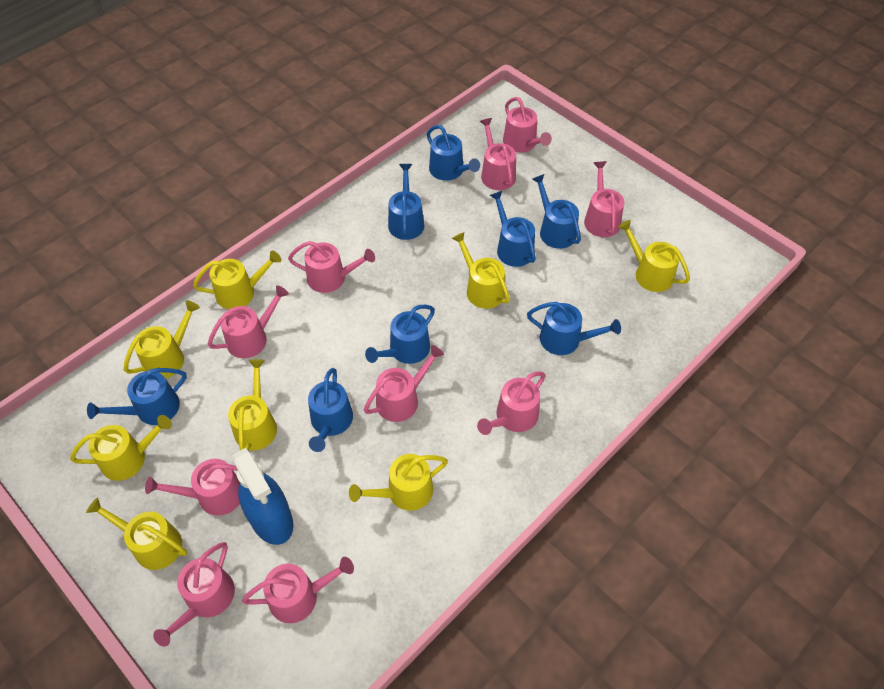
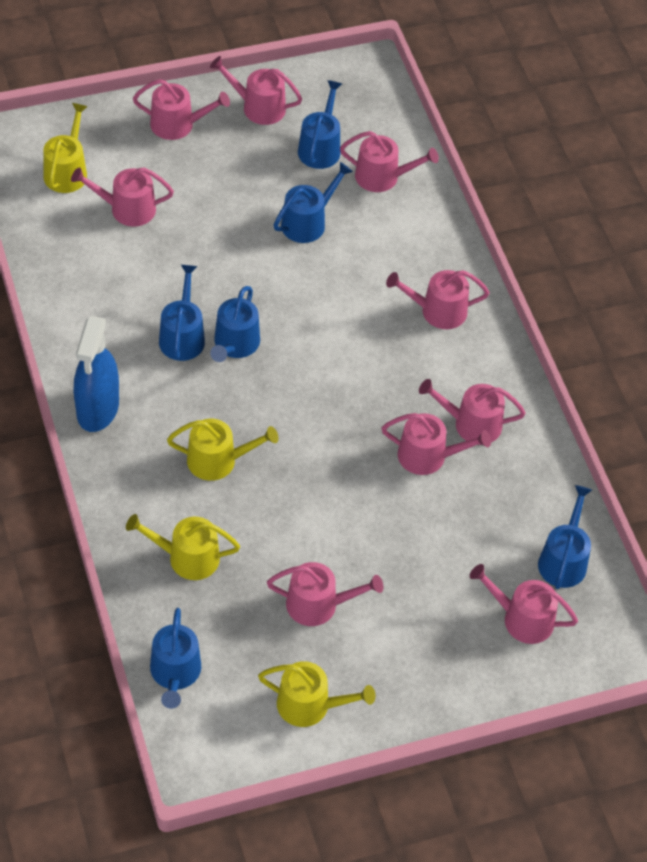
blue watering can: [87,368,187,425] [308,368,353,452] [365,305,435,364] [388,164,424,240] [427,125,480,181] [490,191,536,267] [527,302,621,355] [532,174,581,249] = 8 -> [150,608,201,709] [159,265,205,361] [210,286,260,362] [274,162,353,243] [298,80,342,169] [538,485,592,589] = 6
pink watering can: [145,459,240,516] [153,542,235,647] [208,285,289,358] [242,557,354,623] [288,241,375,293] [364,345,444,422] [477,371,546,435] [480,118,516,190] [503,97,552,153] [584,161,625,237] = 10 -> [71,167,174,227] [133,79,230,140] [210,56,302,125] [267,562,383,626] [340,131,439,192] [382,413,491,475] [386,270,489,329] [419,379,526,445] [470,564,578,644] = 9
yellow watering can: [70,415,172,481] [86,497,187,570] [124,300,200,378] [193,250,281,309] [228,359,277,451] [349,454,448,511] [452,232,510,309] [618,220,690,292] = 8 -> [43,103,88,193] [126,514,240,580] [167,419,278,481] [258,661,376,727] = 4

